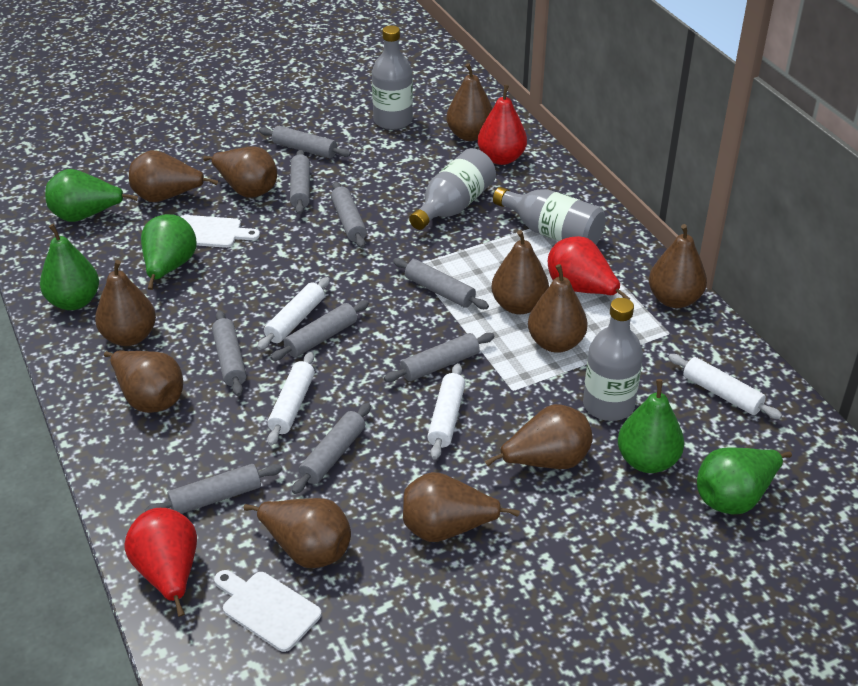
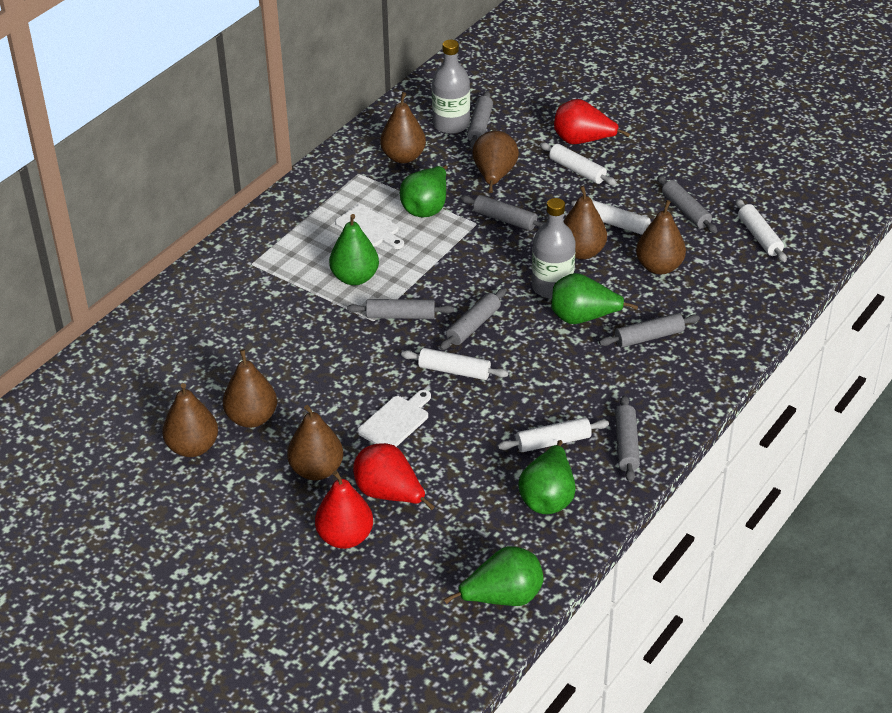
brown pear: [95,260,156,346] [104,350,183,413] [129,150,218,202] [203,147,277,198] [244,498,351,568] [403,472,520,542] [446,63,493,141] [485,404,593,469] [491,230,549,314] [528,264,588,353] [649,224,707,308] = 11 -> [162,383,218,457] [223,349,277,428] [287,405,343,480] [380,92,426,163] [472,131,519,193] [564,186,607,259] [636,200,686,274] = 7
grey bottle: [372,25,413,130] [409,148,496,230] [493,187,606,245] [583,298,643,421] = 4 -> [432,40,470,134] [532,198,576,299] = 2
grey rolling pin: [145,464,282,514] [212,310,247,396] [259,126,351,158] [270,300,369,361] [290,150,310,214] [292,403,371,494] [331,182,367,248] [384,333,495,382] [393,258,489,309] = 9 -> [347,299,454,319] [440,288,506,350] [461,195,546,231] [467,91,493,148] [599,313,700,348] [615,395,640,482] [657,176,717,233] = 7
white rolling pin: [257,277,330,350] [267,352,315,446] [427,363,465,460] [669,354,782,419] = 4 -> [401,348,509,380] [498,417,609,452] [540,142,617,185] [571,200,650,235] [736,199,787,262] = 5

